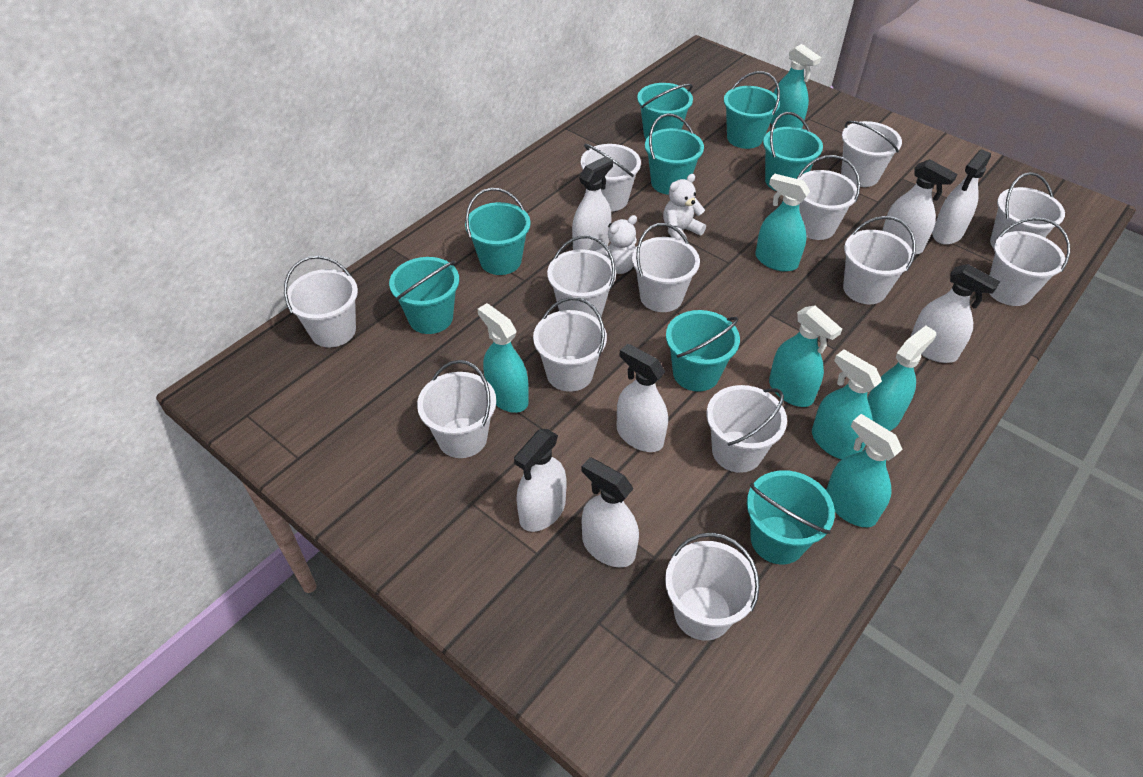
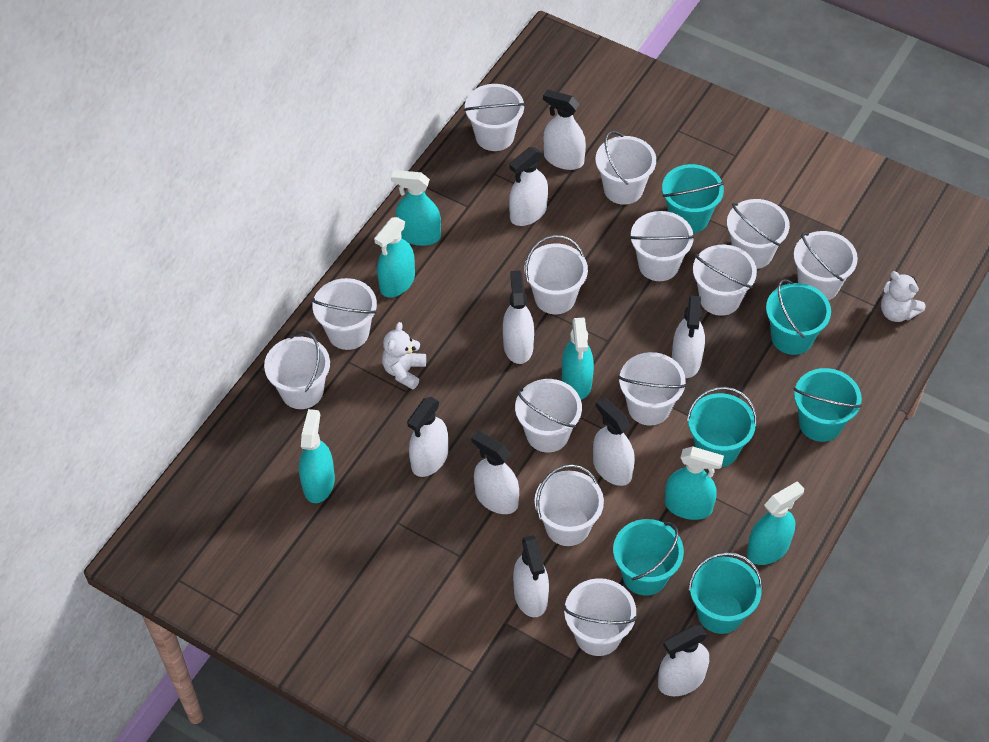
turquoise bucket: [389,257,459,334] [465,188,530,275] [637,83,693,139] [645,114,704,195] [666,310,740,392] [724,71,780,149] [747,470,835,564] [763,112,823,191] = 8 -> [613,519,684,596] [662,164,725,233] [687,387,757,467] [688,552,763,634] [766,279,831,355] [794,368,862,442] = 6
turquoise spray bottle: [478,303,529,413] [755,173,810,272] [769,306,842,407] [771,44,821,128] [812,349,882,459] [826,414,902,527] [867,326,936,431] = 7 -> [299,409,335,503] [374,217,415,297] [391,170,441,246] [562,318,594,400] [665,446,724,520] [747,481,804,565] = 6
white spray bottle: [514,429,567,532] [572,156,613,251] [581,457,639,568] [617,344,668,452] [882,159,957,255] [910,264,1000,363] [932,149,991,245] = 7 -> [407,397,448,477] [471,431,519,514] [503,270,534,364] [509,147,548,226] [513,535,549,617] [543,89,586,170] [593,397,635,486] [658,625,709,696] [672,296,705,378] = 9

